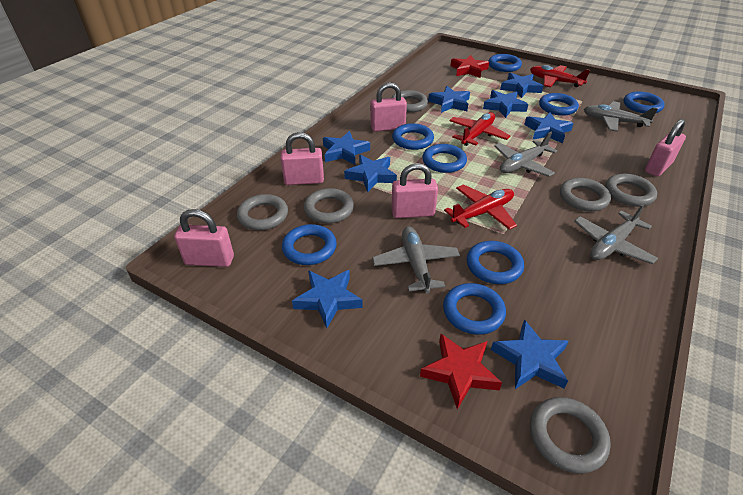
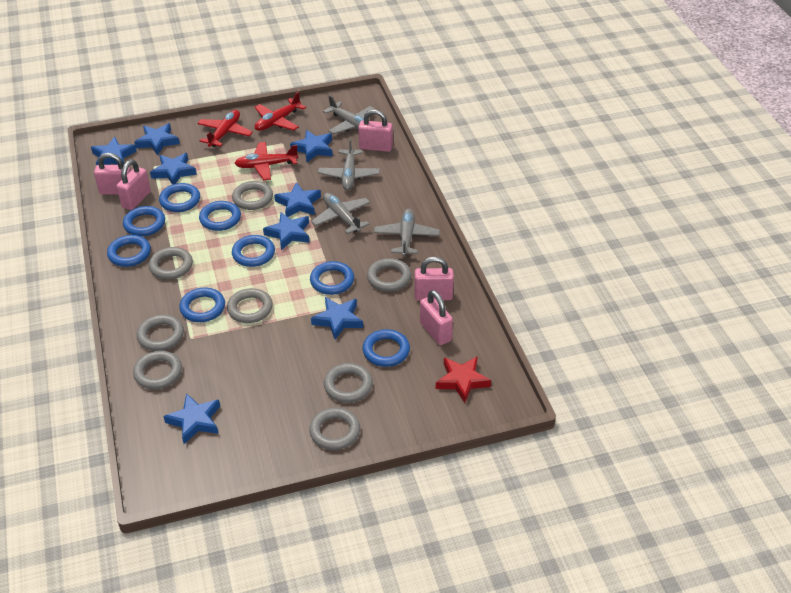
grey ring: [237,194,288,230] [304,188,354,224] [391,90,428,112] [530,397,611,474] [560,178,611,211] [605,174,657,207] = 6 -> [133,351,182,389] [137,315,184,351] [149,247,193,280] [227,288,273,323] [232,181,273,210] [309,407,360,450] [324,363,373,403] [367,258,411,292] = 8
red star: [420,334,502,410] [450,55,489,78] = 2 -> [436,356,491,403] = 1

